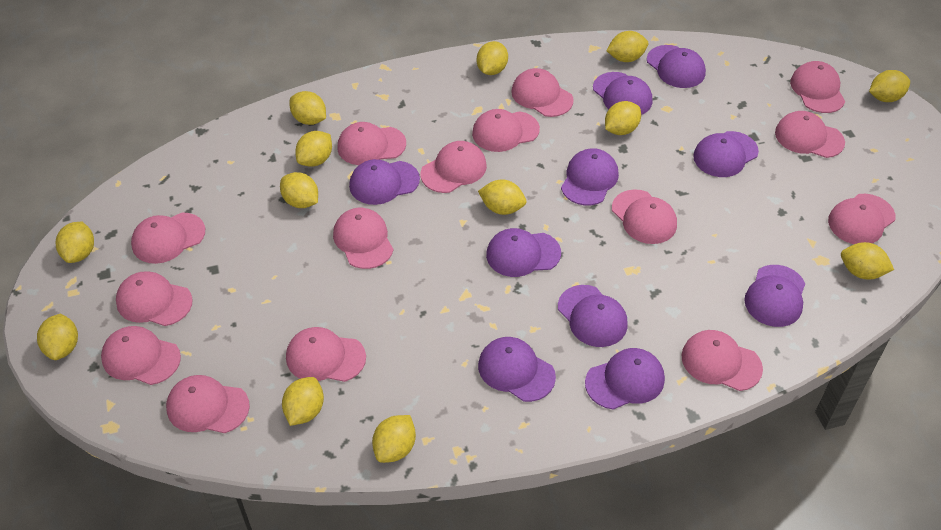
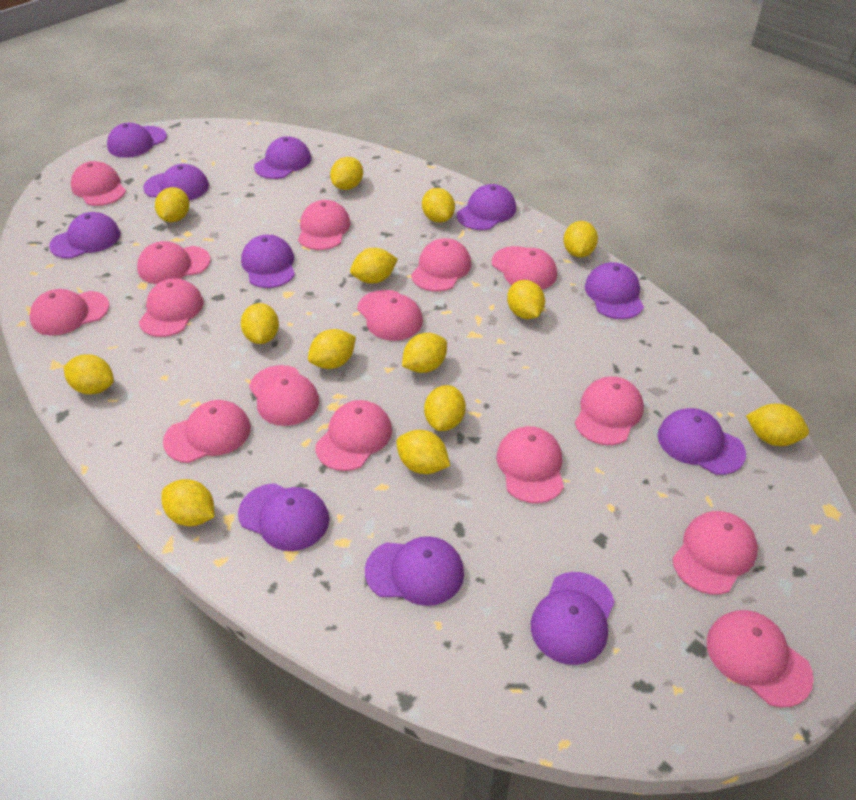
purple cap: [349,159,420,205] [478,337,556,402] [486,228,561,277] [558,285,628,347] [561,148,619,205] [585,348,665,410] [593,72,652,115] [647,45,706,88] [693,131,759,177] [744,265,805,327] = 10 -> [49,212,120,259] [107,123,167,158] [143,164,209,200] [238,483,329,551] [241,235,295,288] [254,136,311,179] [365,536,464,606] [457,184,516,230] [531,572,615,665] [585,262,644,319] [658,408,746,475] = 11
yellow lemon: [37,314,78,360] [56,222,94,263] [280,172,318,208] [282,377,324,426] [289,91,326,125] [295,131,332,167] [372,415,416,463] [477,41,508,75] [478,180,526,215] [605,101,641,135] [606,31,648,62] [841,242,894,279] [869,70,910,102] = 13 -> [63,354,114,395] [155,187,189,222] [161,479,214,526] [240,303,279,344] [308,329,356,369] [330,157,363,190] [350,248,398,284] [396,430,450,474] [402,333,447,373] [422,188,455,223] [424,385,466,431] [507,280,545,319] [563,221,598,257] [746,404,809,446] = 14

